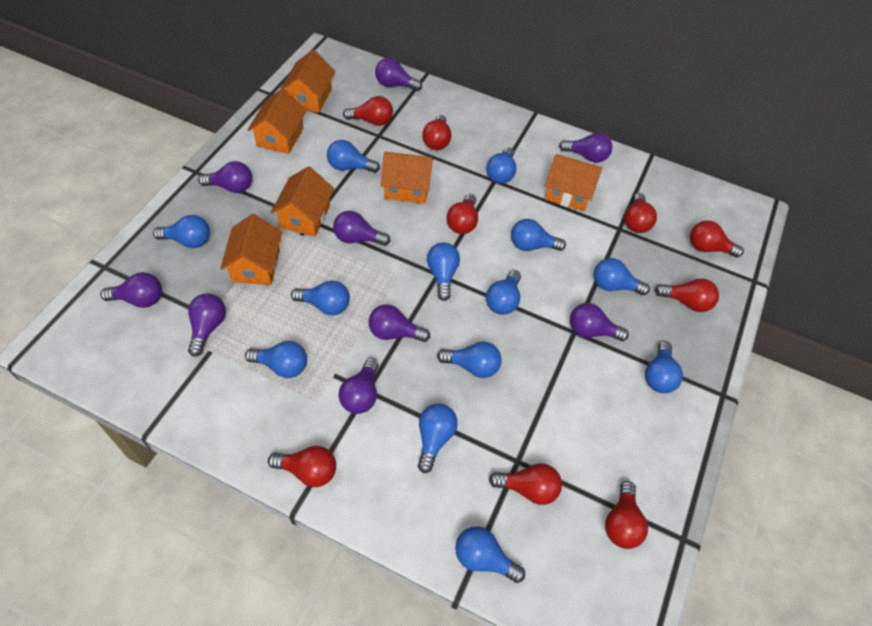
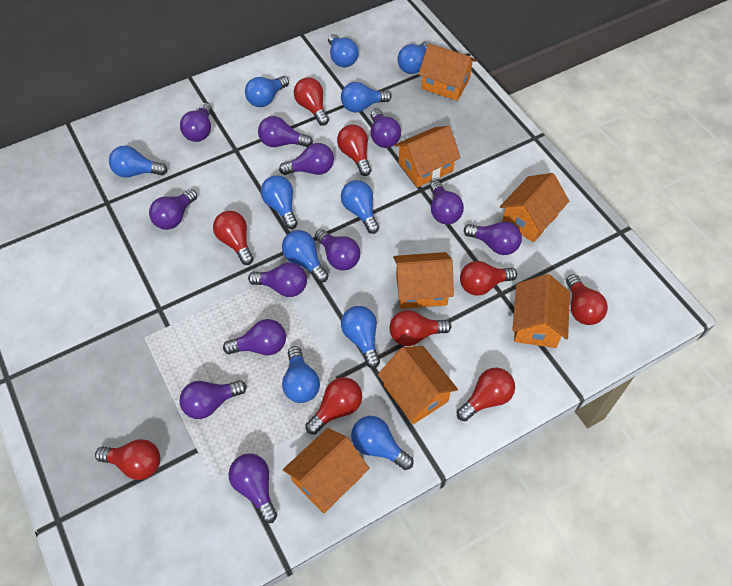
blue light bulb: [153,215,210,248] [245,341,307,378] [291,280,350,315] [327,140,380,173] [418,403,458,473] [427,243,460,301] [437,342,502,378] [455,526,525,583] [486,147,516,184] [486,270,521,315] [511,219,566,251] [594,258,650,295] [645,341,683,393] = 13 -> [109,146,168,178] [245,76,289,107] [261,175,298,229] [282,230,329,283] [282,346,320,403] [328,34,359,67] [341,82,392,112] [341,180,379,234] [341,306,380,368] [351,416,414,470] [397,41,429,74] = 11
orange house: [220,214,282,285] [247,88,307,154] [271,166,334,236] [280,50,335,113] [381,152,434,204] [545,154,602,211] = 6 -> [283,428,369,514] [378,346,458,424] [393,252,454,309] [394,126,461,187] [418,43,477,101] [500,173,569,242] [512,274,570,348] = 7
purple light bulb: [100,272,162,308] [188,294,226,357] [198,161,252,193] [333,211,390,246] [339,358,379,414] [368,305,430,342] [375,58,422,91] [559,133,612,163] [570,303,629,341] = 9 -> [149,189,197,230] [179,380,247,419] [180,103,212,142] [223,319,286,355] [228,453,277,523] [248,262,307,297] [258,116,313,147] [279,143,334,175] [315,229,360,270] [371,109,401,148] [430,181,464,224] [464,221,522,255] = 12

